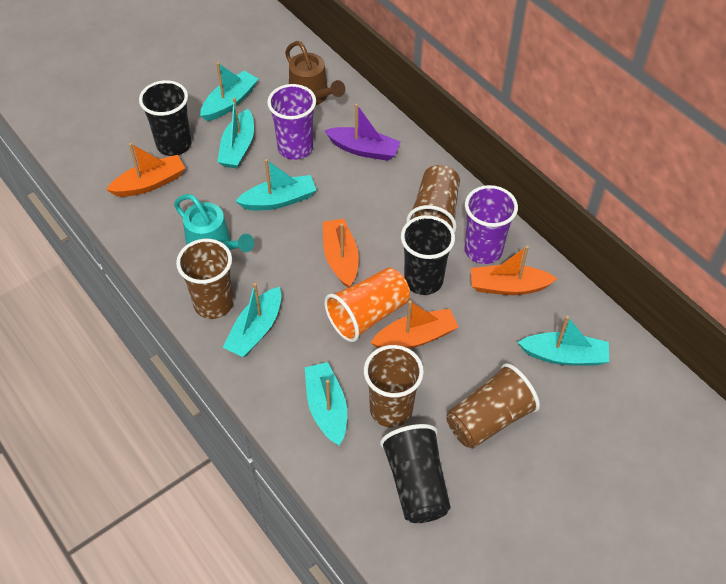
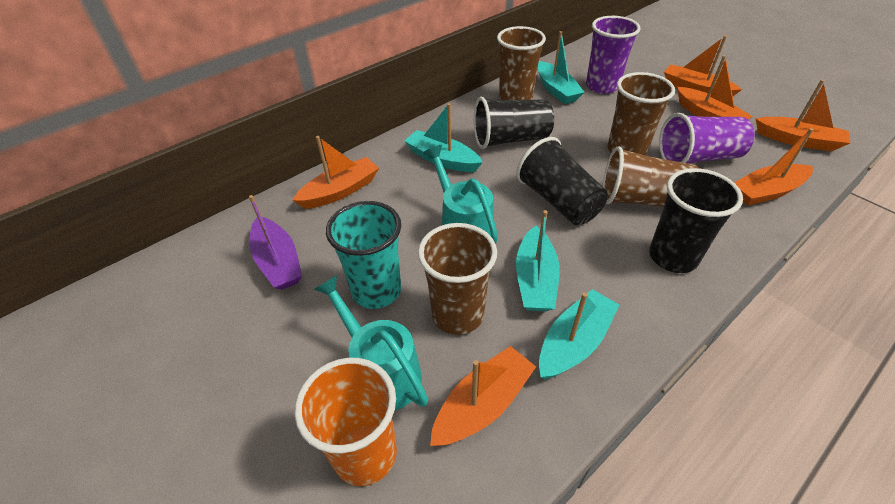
brown watering can: [285,41,345,105] = 1 -> none = 0
orange boat: [106,143,185,197] [323,218,359,288] [371,300,458,349] [471,246,558,295] = 4 -> [292,136,379,209] [430,346,536,446] [664,35,742,96] [677,55,753,119] [734,128,813,206] [756,80,851,152] = 6
turquoise boat: [200,62,258,121] [217,98,254,169] [223,283,281,357] [235,159,316,210] [305,362,347,446] [518,316,609,366] = 6 -> [404,103,483,172] [516,210,560,311] [538,31,585,104] [539,289,619,379] = 4
turquoise cup: none = 0 -> [326,201,401,309] = 1
turquoise watering can: [174,194,254,252] = 1 -> [313,275,428,411] [423,145,498,244] = 2

